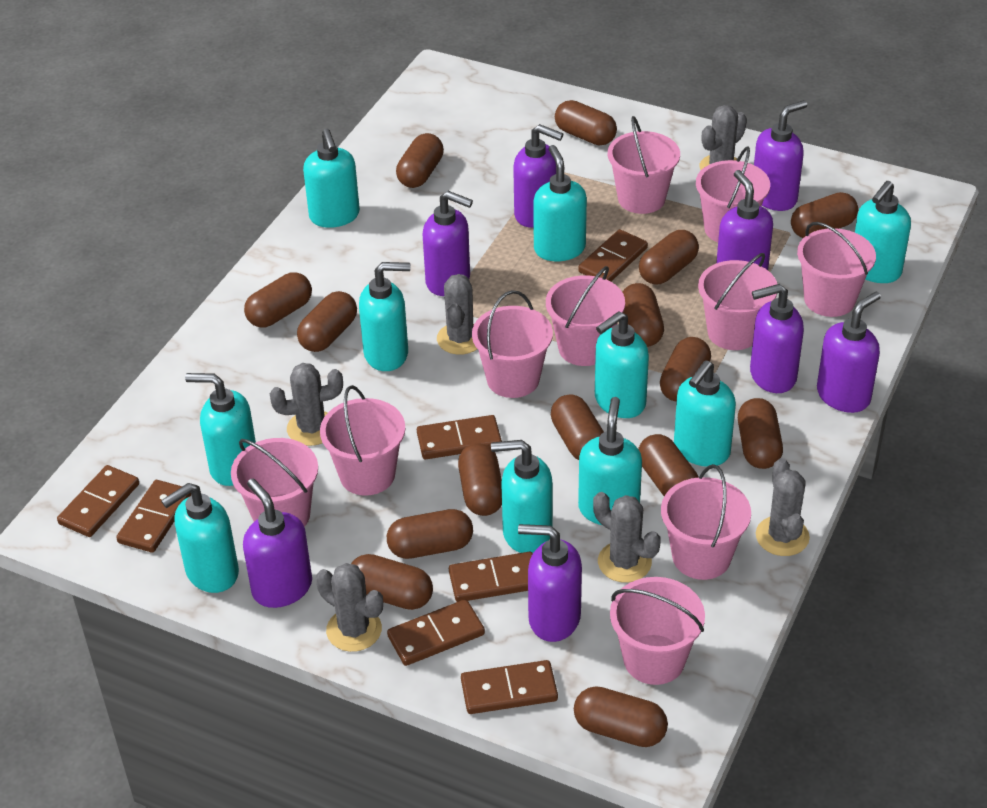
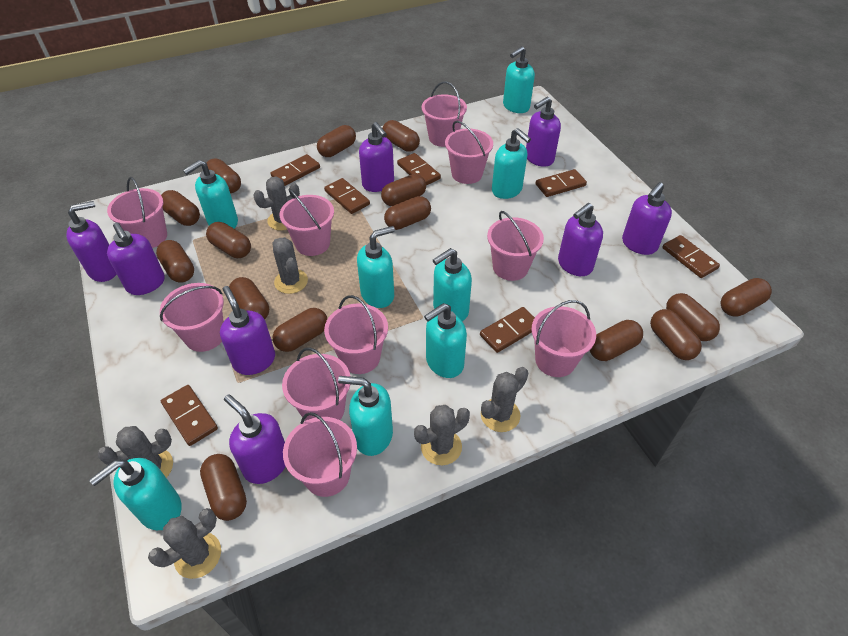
turquoise soap dispenser: [161,483,239,593] [185,373,256,486] [303,129,360,228] [359,262,411,371] [491,440,553,553] [533,145,587,261] [578,397,642,525] [595,311,649,418] [674,360,736,467] [855,181,911,283] = 10 -> [89,458,182,530] [183,160,238,228] [338,376,393,456] [357,226,395,308] [424,303,467,378] [433,248,472,321] [492,128,531,199] [503,46,535,113] = 8

